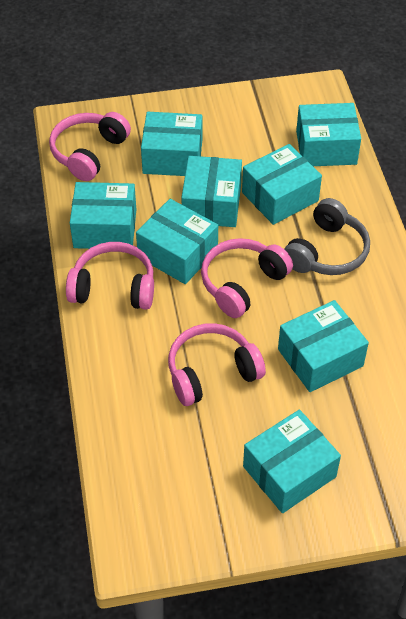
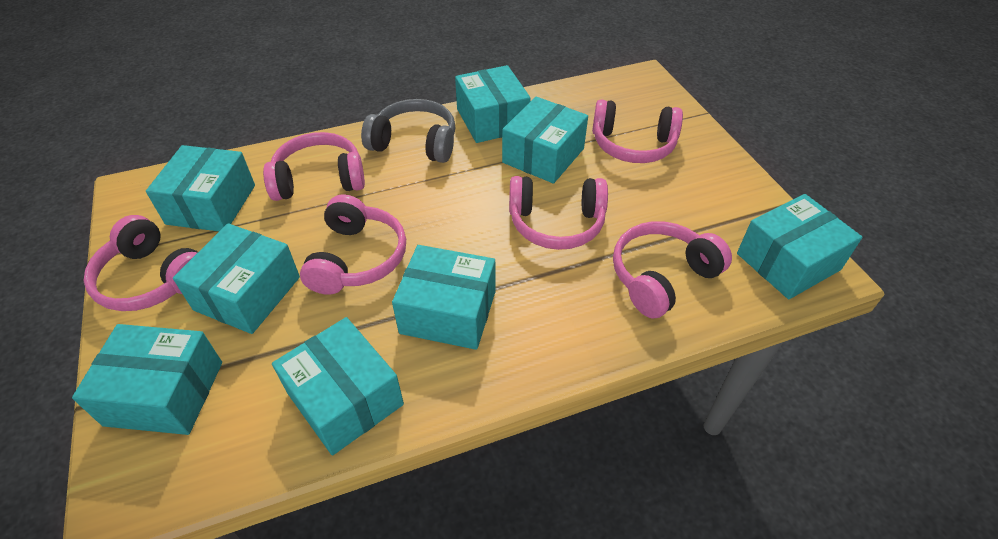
pink headphones: [49,112,131,181] [66,242,154,310] [168,323,266,406] [201,238,293,318] = 4 -> [83,215,198,311] [263,132,365,201] [300,194,406,295] [509,176,608,250] [592,100,683,163] [613,221,732,319] = 6

